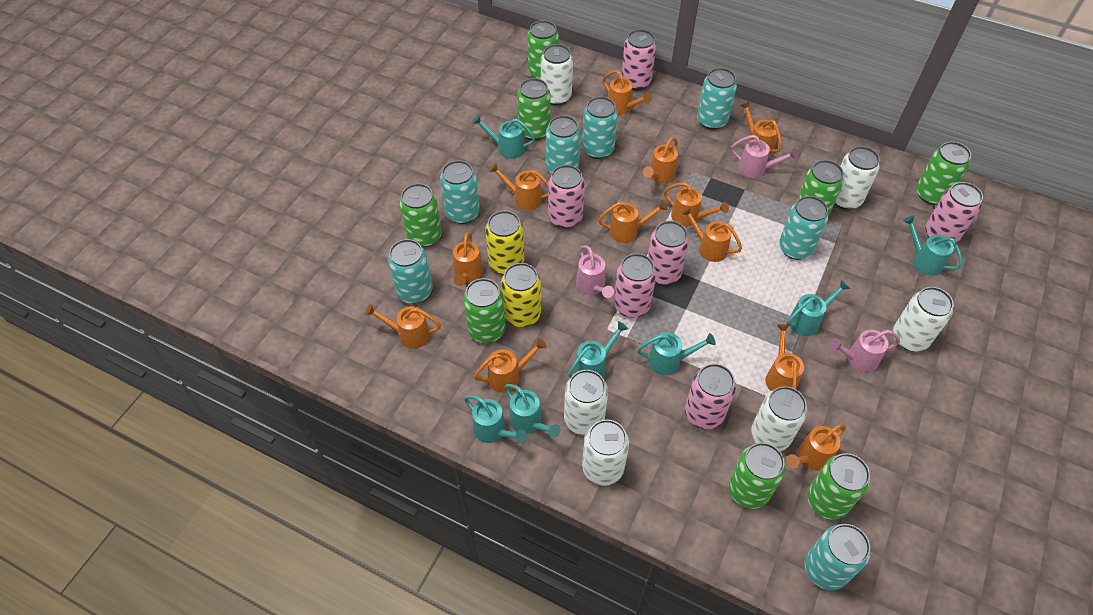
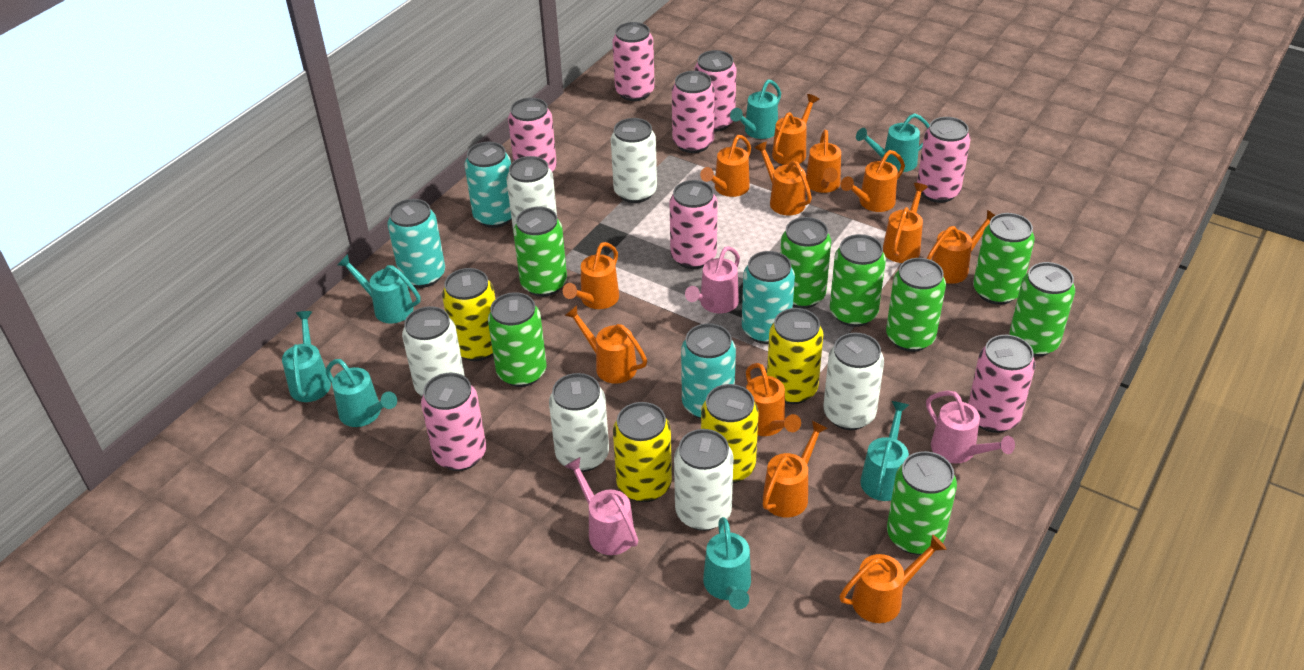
pink can: [548,165,585,228] [614,253,656,318] [622,29,656,90] [648,221,689,285] [685,364,736,429] [925,182,983,242] = 6 -> [421,373,486,471] [508,97,557,172] [612,22,655,101] [670,180,718,269] [672,71,715,153] [694,50,736,132] [917,117,971,203] [968,335,1036,433] = 8
turquoise can: [388,239,432,304] [440,160,480,224] [546,115,581,174] [582,96,618,159] [697,68,737,130] [779,196,828,260] [805,524,870,590] = 7 -> [387,199,445,288] [465,142,512,228] [681,323,736,419] [742,251,795,344] = 4
yellow can: [485,211,524,274] [501,263,541,327] = 2 -> [442,268,495,361] [613,402,672,502] [701,384,758,483] [767,308,824,404] = 4

